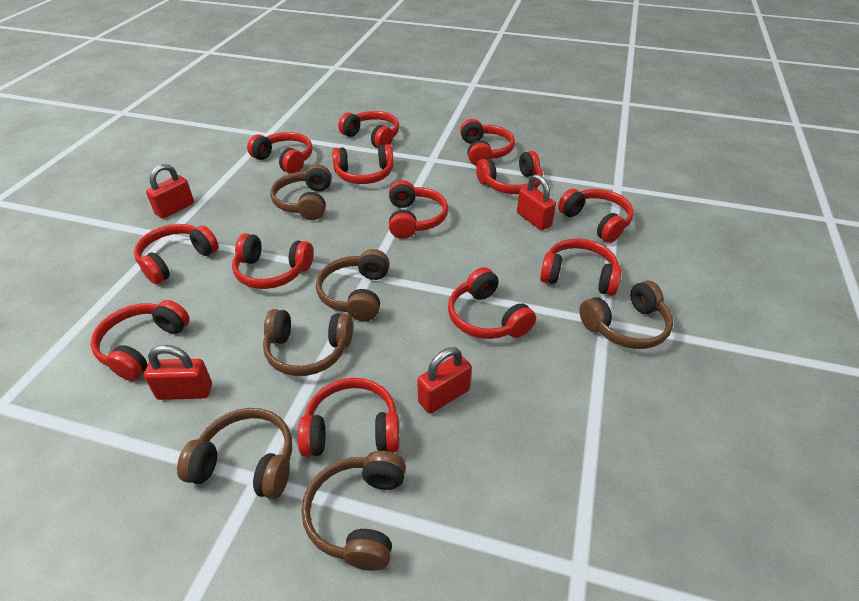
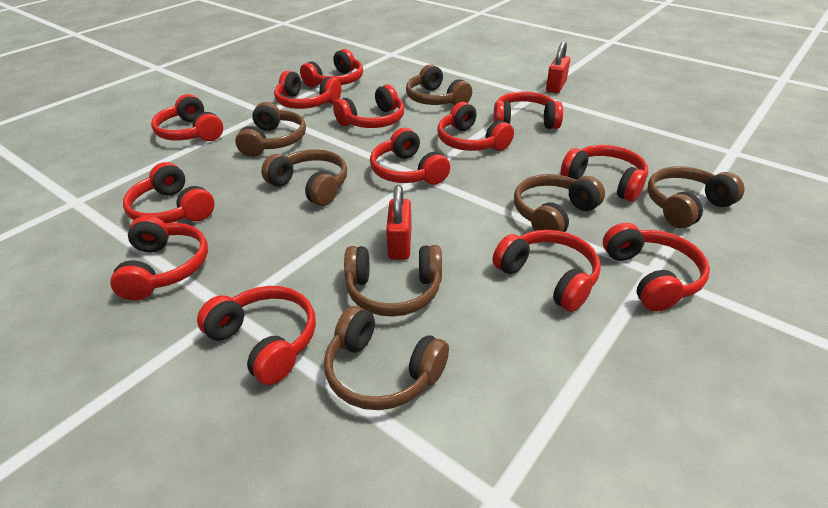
brown headphones: [177,408,292,499] [263,309,353,376] [270,164,331,220] [302,451,406,571] [316,249,390,321] [579,280,673,349] = 6 -> [235,102,306,157] [261,149,347,206] [324,306,449,410] [344,245,442,317] [406,64,472,105] [514,174,605,232] [647,166,745,228] = 7
red padlock: [144,345,212,400] [146,164,194,219] [417,347,472,414] [517,174,556,230] = 4 -> [386,185,412,260] [546,41,570,93] = 2

